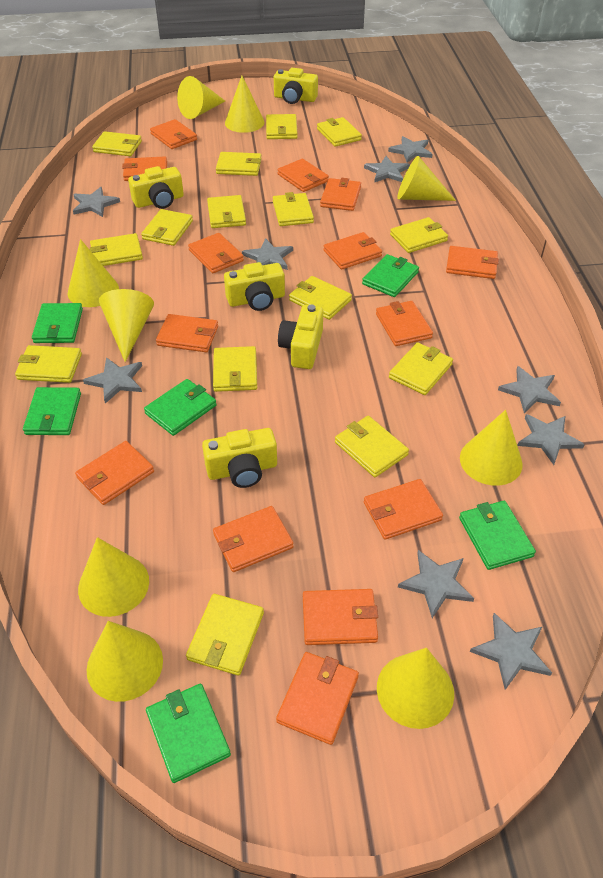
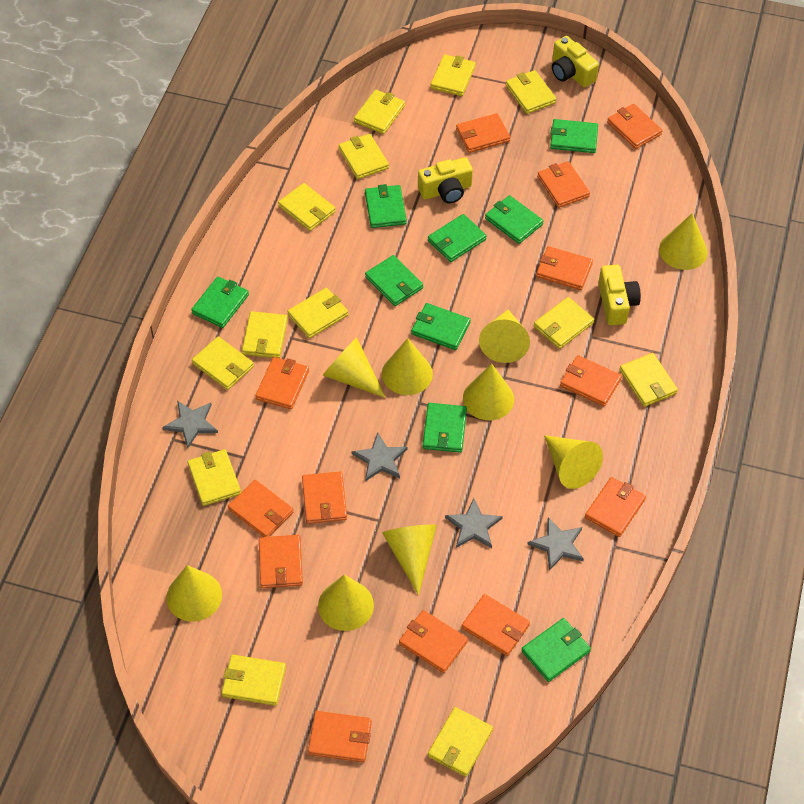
green wallet: [23,387,81,435] [32,303,83,343] [144,379,217,436] [146,684,231,783] [362,254,419,297] [459,501,536,570] = 6 -> [191,276,249,328] [365,184,407,228] [365,255,423,306] [411,303,471,350] [423,403,467,453] [428,214,487,262] [485,195,543,244] [521,618,591,682] [550,119,598,153] = 9
grey star: [73,187,120,217] [83,357,142,404] [242,238,293,270] [364,156,410,183] [388,136,433,163] [398,550,474,618] [470,613,552,690] [498,366,561,413] [517,414,585,465] = 9 -> [162,401,218,448] [352,432,408,481] [445,498,503,548] [527,517,584,571] = 4
orange wallet: [75,441,154,505] [122,156,167,181] [150,119,197,149] [156,314,218,352] [188,233,244,273] [213,506,294,572] [276,652,359,745] [278,159,329,192] [303,589,378,645] [320,178,361,211] [323,232,382,270] [364,479,443,540] [376,301,433,346] [446,246,499,279] = 14 -> [228,480,294,537] [255,357,309,409] [259,535,303,588] [302,471,347,524] [308,711,372,762] [399,610,468,673] [456,113,511,153] [461,594,530,656] [536,246,593,290] [537,161,590,208] [560,355,622,406] [585,477,646,537] [607,104,663,149] = 13
yellow camera: [128,166,184,209] [202,428,277,488] [224,262,285,311] [274,68,318,104] [278,305,323,369] = 5 -> [418,157,473,203] [552,36,599,88] [598,265,641,325] = 3
yellow wallet: [15,345,82,383] [90,233,143,266] [92,131,142,156] [141,209,193,246] [186,594,264,676] [207,195,246,228] [213,346,257,392] [216,152,262,176] [266,114,298,139] [273,192,314,226] [289,276,352,320] [317,117,362,147] [335,416,409,477] [389,342,453,395] [390,217,448,253] = 15 -> [188,449,241,506] [192,337,254,390] [222,655,286,706] [242,311,288,358] [278,183,336,231] [287,288,348,338] [339,134,389,179] [354,90,405,134] [428,707,493,777] [430,54,476,96] [506,70,556,114] [534,297,594,349] [619,353,678,407] = 13

